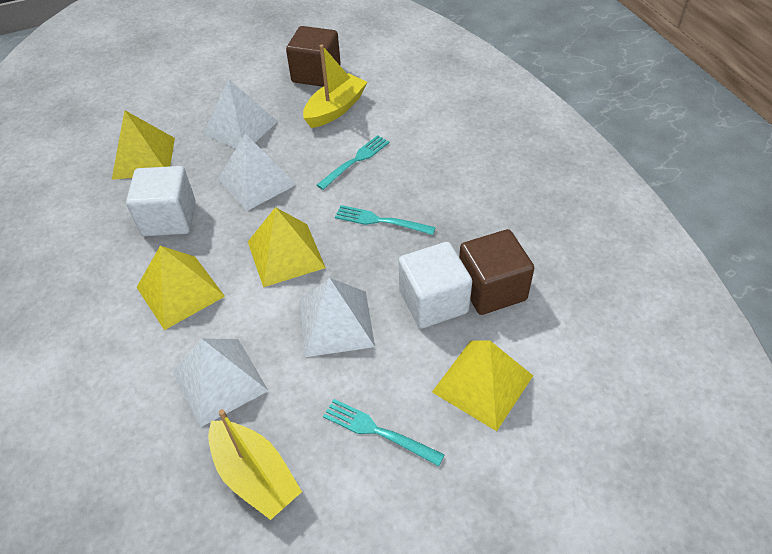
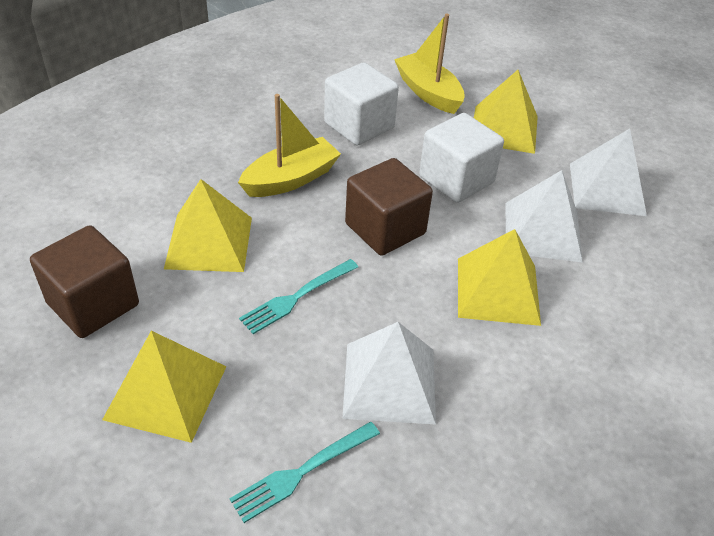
turquoise fork: [317,135,390,190] [323,399,445,466] [335,205,436,235] = 3 -> [229,422,380,523] [239,259,358,334] = 2
white pyramid: [173,338,269,428] [203,80,278,148] [218,134,297,211] [300,278,375,357] = 4 -> [342,322,436,424] [506,170,583,263] [570,129,647,216] = 3

